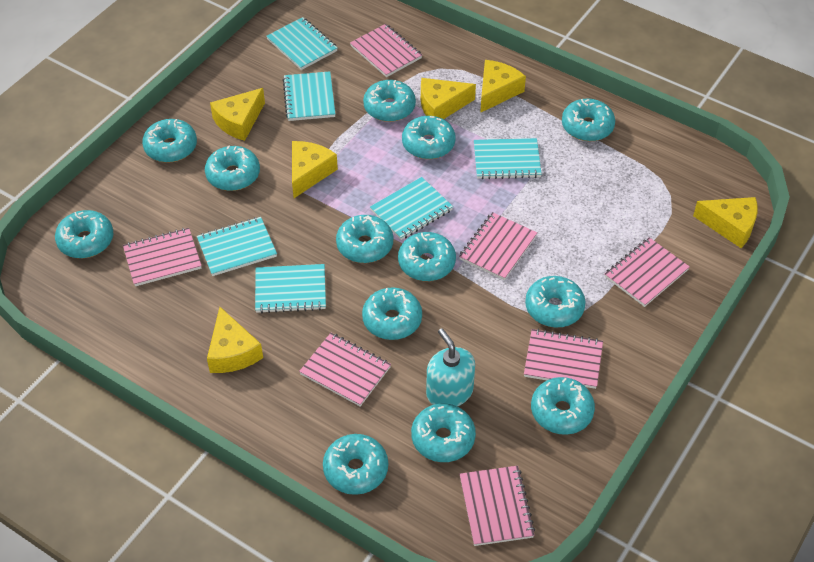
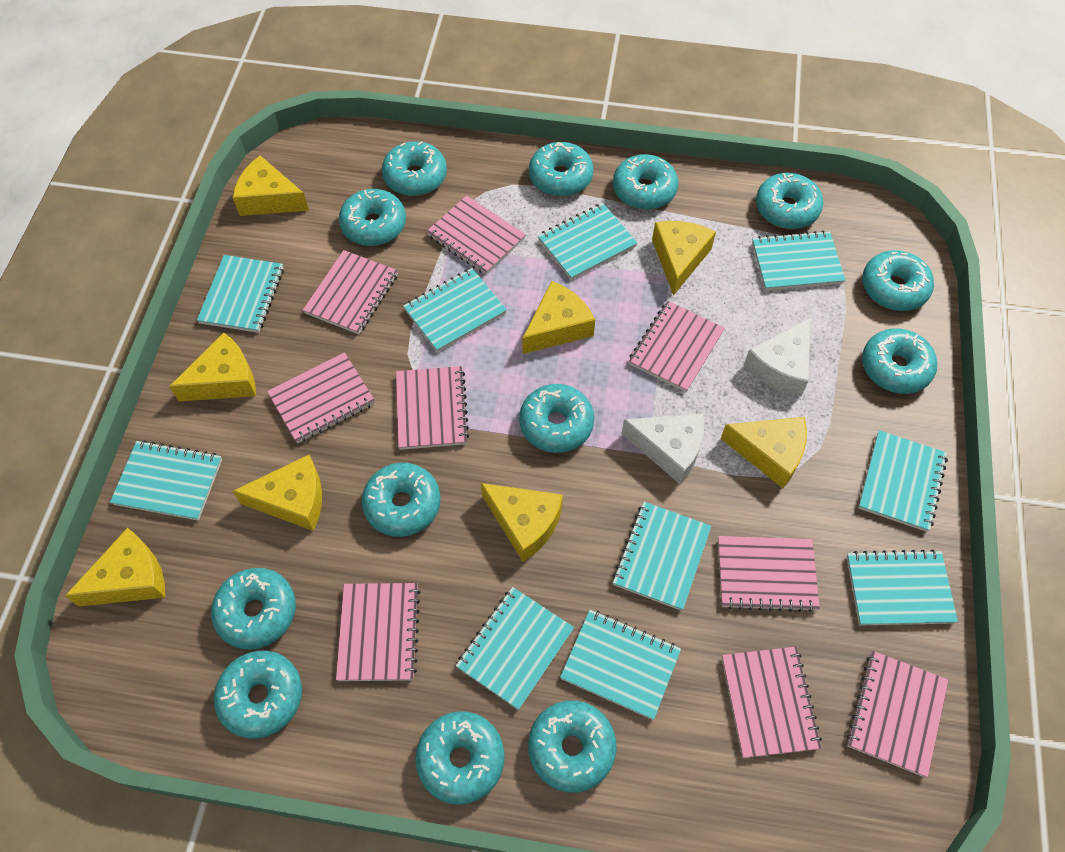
pink notebook: [123,228,202,286] [299,333,391,406] [350,24,422,77] [459,212,537,280] [460,466,535,546] [524,329,603,389] [605,237,690,307] = 7 -> [267,353,375,443] [303,250,398,334] [336,583,420,681] [396,366,469,450] [426,196,526,275] [629,301,725,392] [718,536,820,612] [722,647,822,758] [847,651,948,777] = 9
turquoise notebook: [197,217,277,276] [255,264,326,313] [266,17,338,70] [282,71,336,121] [370,177,453,240] [474,138,542,179] = 6 -> [110,440,222,521] [197,255,284,333] [403,268,507,352] [456,587,574,710] [538,203,637,280] [560,610,681,720] [613,502,711,611] [752,230,846,291] [847,549,958,625] [858,430,948,532] = 10
turquoise soap dispenser: [426,328,475,406] = 1 -> none = 0
white cheese: none = 0 -> [622,413,704,484] [744,317,811,397] = 2
yellow cheese: [207,307,263,373] [210,88,265,141] [292,141,338,198] [421,78,476,119] [480,60,526,113] [693,197,758,248] = 6 -> [65,527,165,606] [169,333,256,401] [233,156,309,216] [233,455,322,531] [481,483,563,562] [522,281,595,354] [652,221,716,296] [721,417,807,488] = 8

